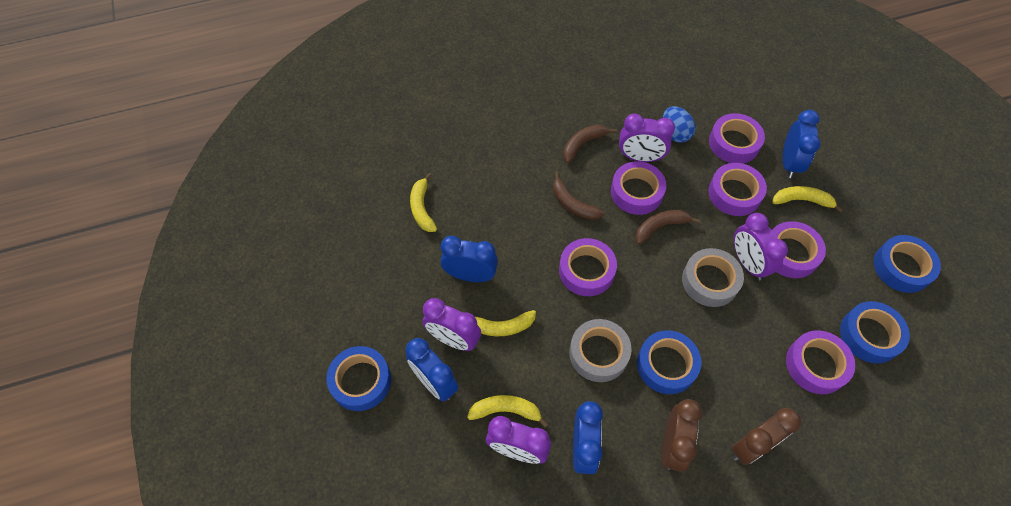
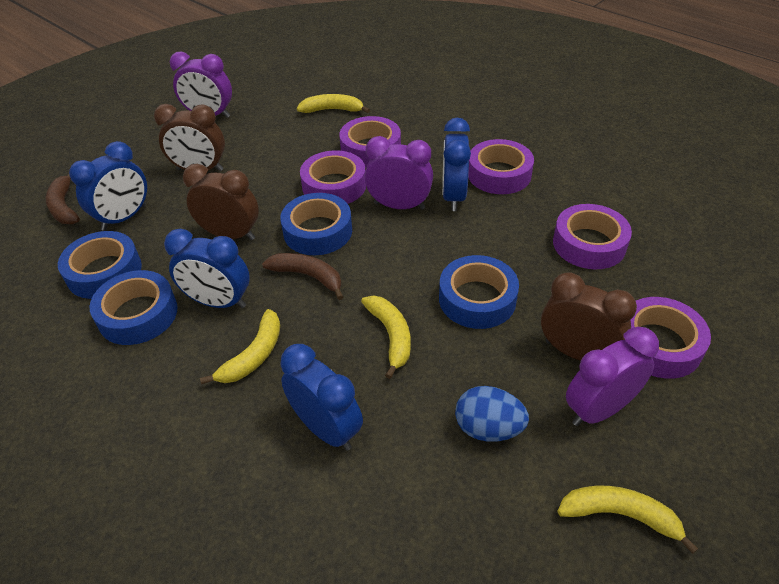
brown banana: [553,171,605,220] [563,125,617,163] [635,210,700,245] = 3 -> [46,174,80,224] [262,253,343,300] = 2
brown clock: [662,399,702,472] [732,408,801,465] = 2 -> [154,104,225,171] [183,164,259,240] [541,272,637,361] = 3
grey tape: [569,319,632,382] [682,248,744,307] = 2 -> none = 0
purple clock: [422,298,481,351] [486,416,551,464] [619,114,675,162] [734,213,788,280] = 4 -> [170,51,232,118] [365,136,433,210] [566,327,659,426] = 3
purple tape: [559,238,617,296] [611,161,666,215] [708,163,767,216] [709,113,765,163] [772,221,826,278] [786,330,855,394] = 6 -> [300,151,366,204] [339,116,401,167] [468,139,534,194] [553,204,632,269] [631,297,711,379] = 5

